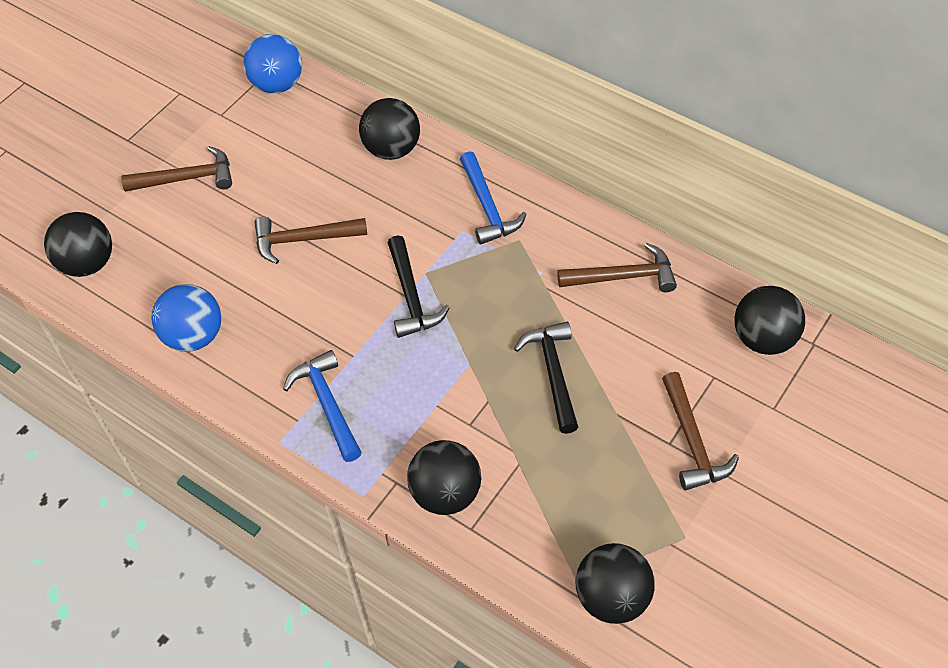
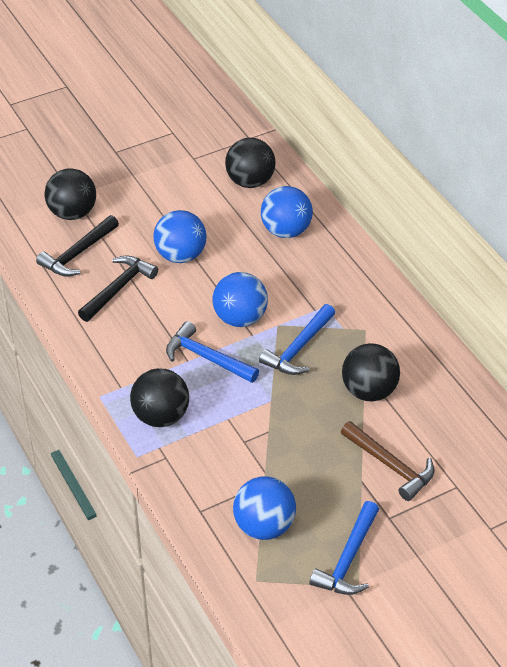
black ball: [44,212,112,277] [359,98,420,160] [407,440,481,515] [575,543,655,624] [735,286,805,355] = 5 -> [45,168,96,220] [130,368,189,427] [225,138,275,188] [342,343,400,401] = 4
blue ball: [152,284,221,352] [243,34,302,93] = 2 -> [153,210,206,263] [213,272,268,327] [233,476,296,540] [261,186,313,238] = 4
blue hammer: [283,350,362,462] [460,151,527,245] = 2 -> [166,321,259,383] [259,304,335,375] [309,501,379,595] = 3
brown hammer: [121,146,232,192] [254,216,367,264] [557,243,677,293] [662,372,739,491] = 4 -> [341,421,434,501] = 1

